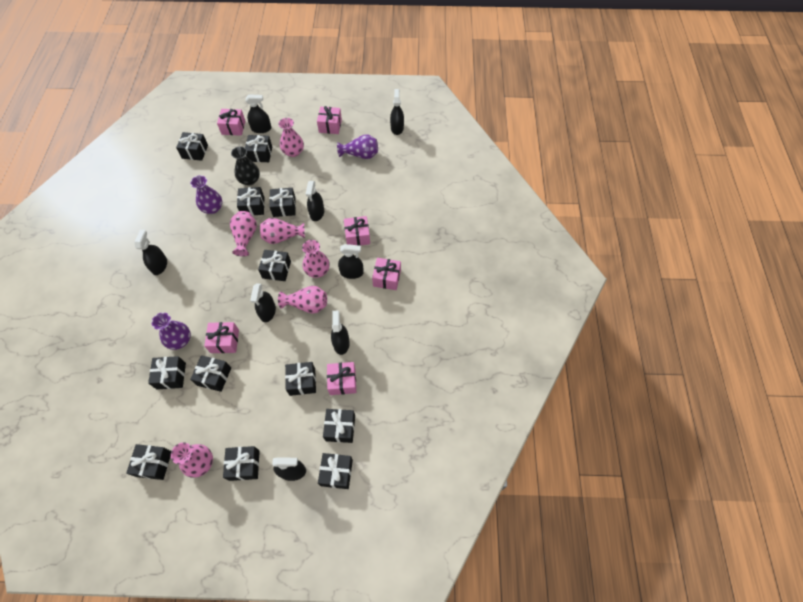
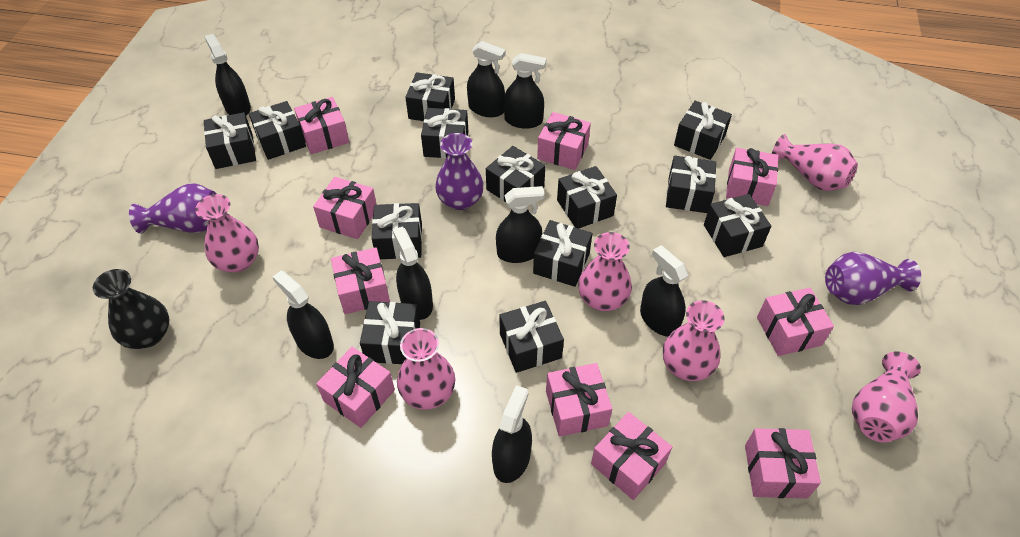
black gift: [126,444,171,480] [148,356,186,389] [176,132,208,161] [190,355,231,392] [223,446,260,481] [237,187,264,216] [245,135,272,162] [258,250,291,281] [269,188,296,217] [285,362,316,396] [318,453,353,489] [323,409,355,443] = 12 -> [204,112,256,169] [249,101,306,160] [360,301,420,364] [372,203,422,259] [405,72,455,121] [421,108,468,158] [486,146,545,202] [499,301,564,373] [533,220,592,287] [557,166,617,228] [666,156,716,213] [674,101,732,160] [704,194,771,257] = 13
pink gift: [204,322,239,353] [217,109,245,136] [317,106,342,134] [327,362,356,395] [344,216,370,246] [372,258,401,290] = 6 -> [294,97,349,154] [313,177,377,239] [316,347,395,428] [331,247,390,314] [537,112,591,170] [546,363,612,437] [591,412,672,500] [726,148,778,206] [745,428,821,498] [757,288,834,356] = 10

